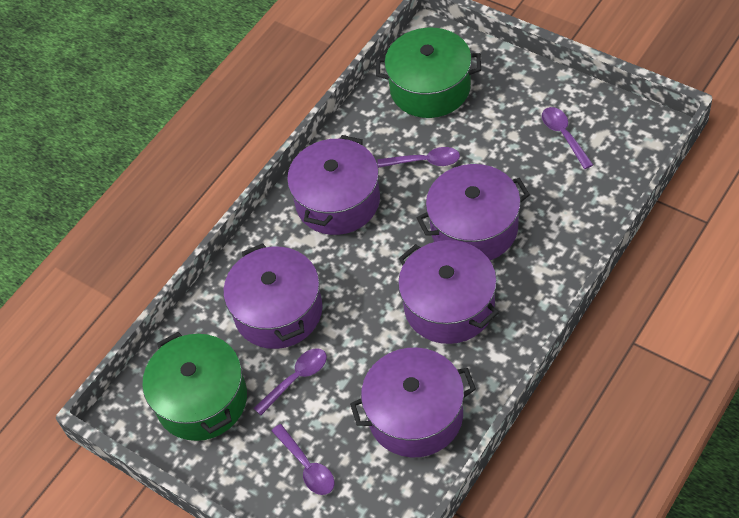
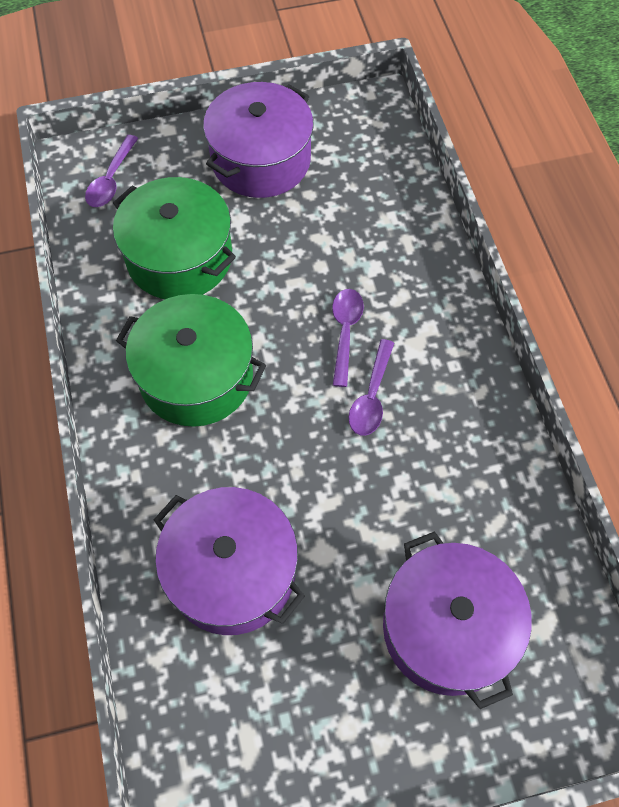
purple pot: [223,243,323,349] [287,135,380,235] [350,348,476,457] [398,240,498,344] [417,164,530,260] = 5 -> [154,487,305,635] [203,82,314,198] [383,531,532,709] = 3
purple spoon: [254,348,327,415] [272,424,334,495] [377,147,460,168] [542,107,593,169] = 4 -> [85,135,138,207] [332,289,364,387] [349,339,394,436] = 3

